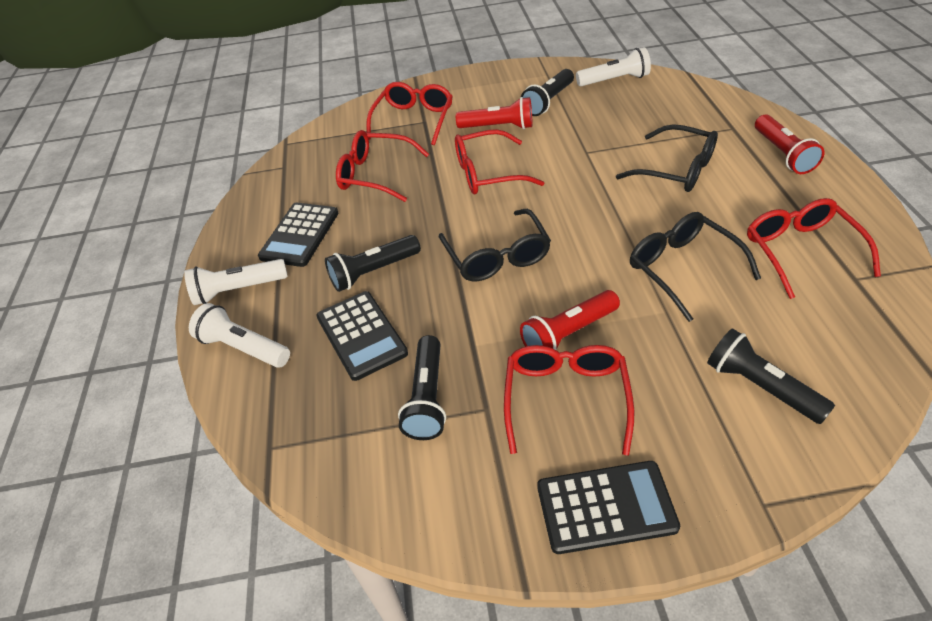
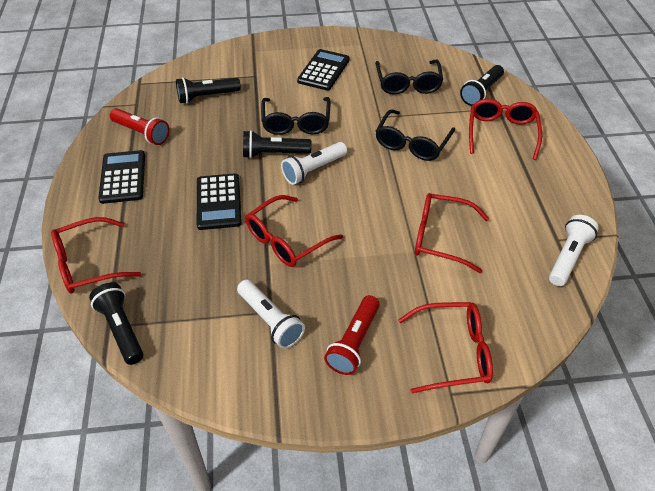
red flashlight: [456,97,532,129] [520,290,620,350] [755,114,825,174] = 3 -> [110,108,169,145] [324,295,380,375] = 2

